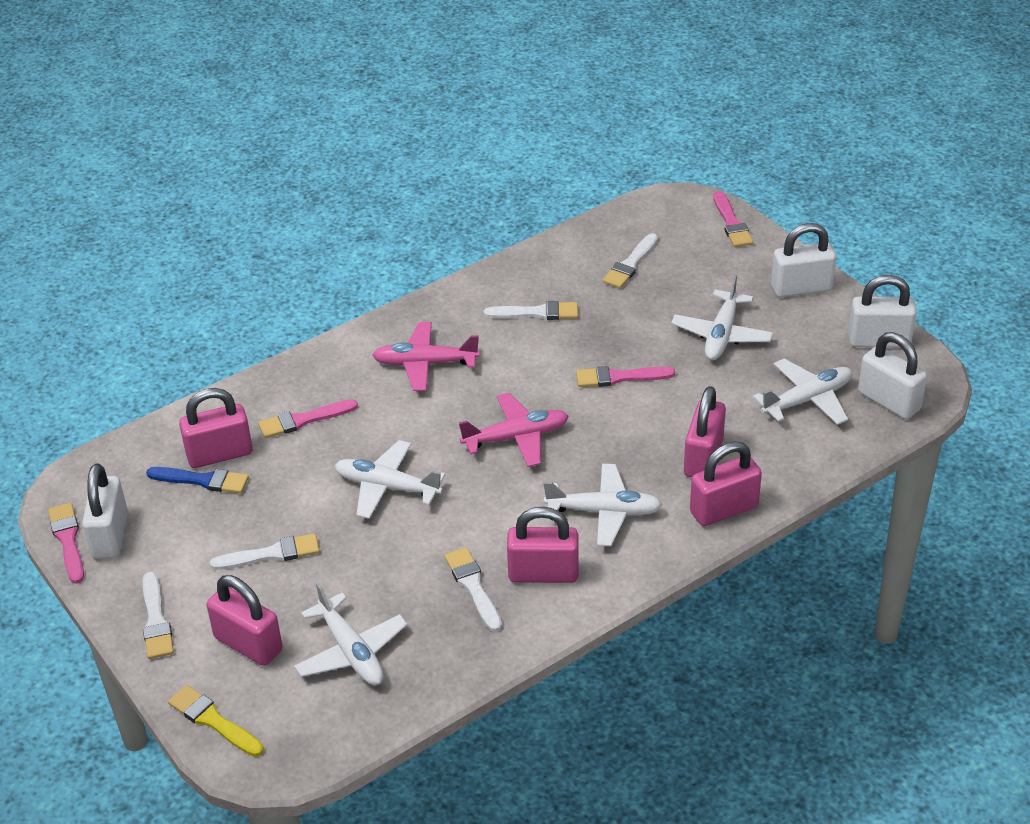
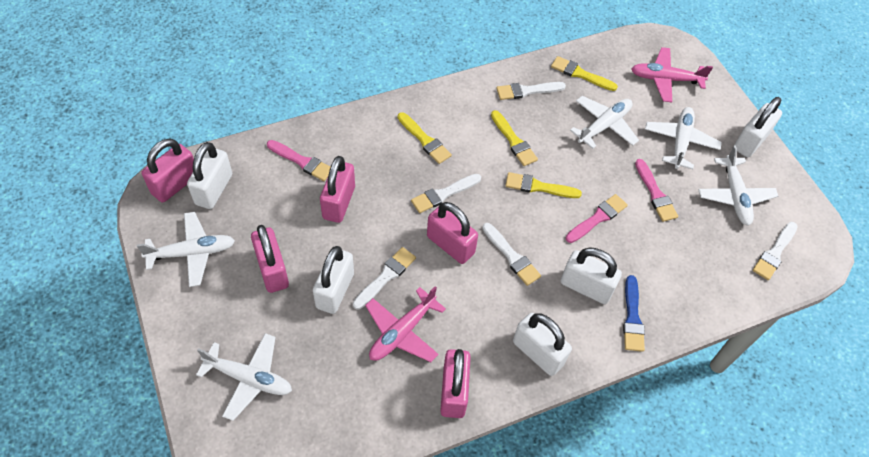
pink brush: [48,503,84,584] [258,399,358,438] [576,366,675,387] [713,191,753,247] = 4 -> [267,140,330,181] [566,194,628,243] [635,159,678,222] = 3
white padlock: [82,463,128,559] [771,223,836,297] [848,275,917,348] [858,332,927,419] = 4 -> [187,142,232,209] [313,246,354,314] [513,313,572,376] [561,247,622,304] [734,97,782,157] = 5
yellow brush: [168,685,264,757] = 1 -> [398,112,452,164] [491,110,538,166] [505,172,582,198] [551,56,618,91] = 4

